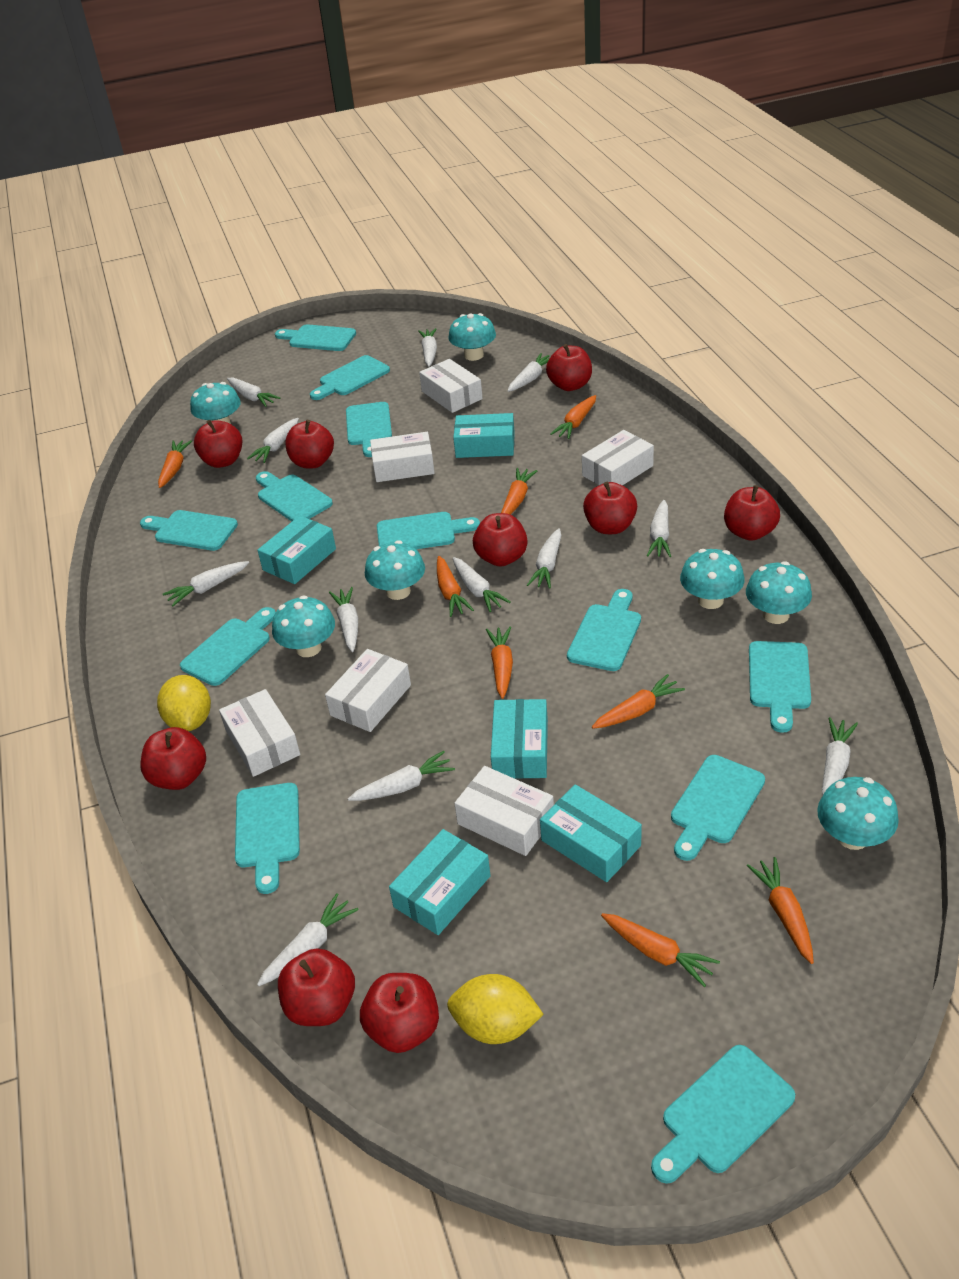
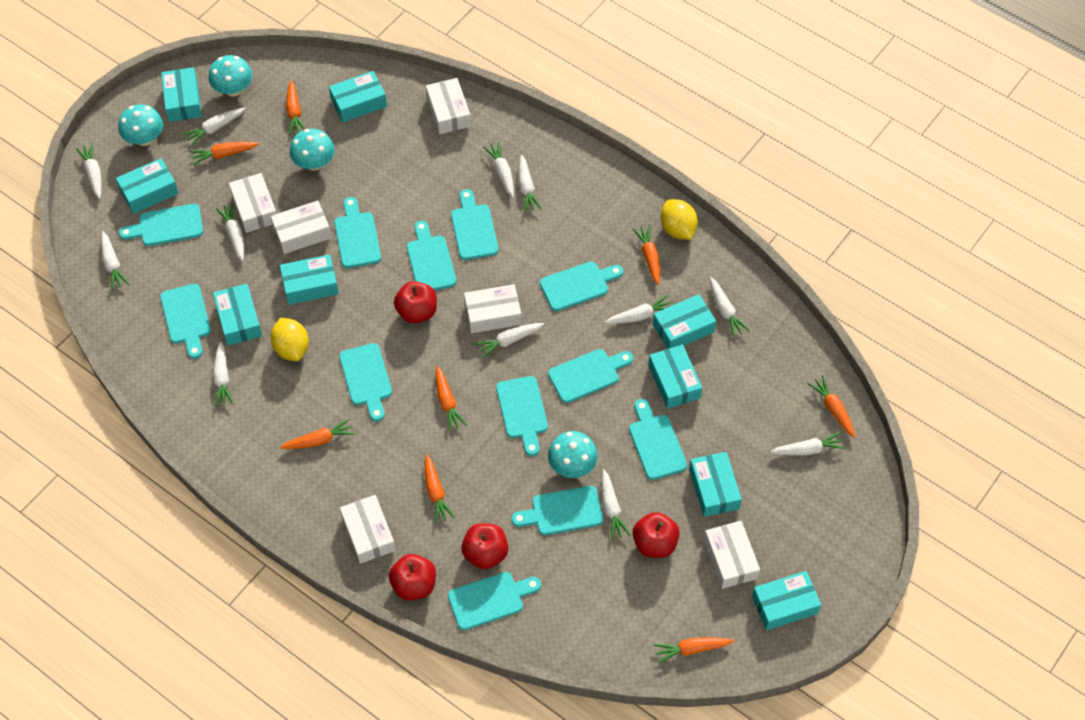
red apple: [140,727,206,790] [194,420,242,468] [278,948,355,1026] [285,420,334,468] [360,973,439,1053] [473,513,528,567] [546,344,592,391] [583,482,637,534] [724,485,780,541] = 9 -> [389,554,436,601] [394,281,437,324] [461,523,508,569] [633,512,680,558] = 4
turquoise box: [257,516,336,584] [389,829,491,935] [453,413,515,458] [491,699,548,779] [540,784,642,882] = 5 -> [116,158,179,214] [161,67,202,122] [213,284,262,346] [280,254,339,305] [329,71,387,122] [648,345,702,409] [653,294,716,349] [689,452,742,517] [752,571,821,630] = 9
turquoise mushroom: [190,382,241,424] [272,596,335,657] [365,540,425,600] [448,313,496,361] [680,549,745,609] [746,561,812,624] [817,777,899,850] = 7 -> [118,104,163,146] [209,55,252,96] [290,129,335,171] [548,431,598,478] = 4

